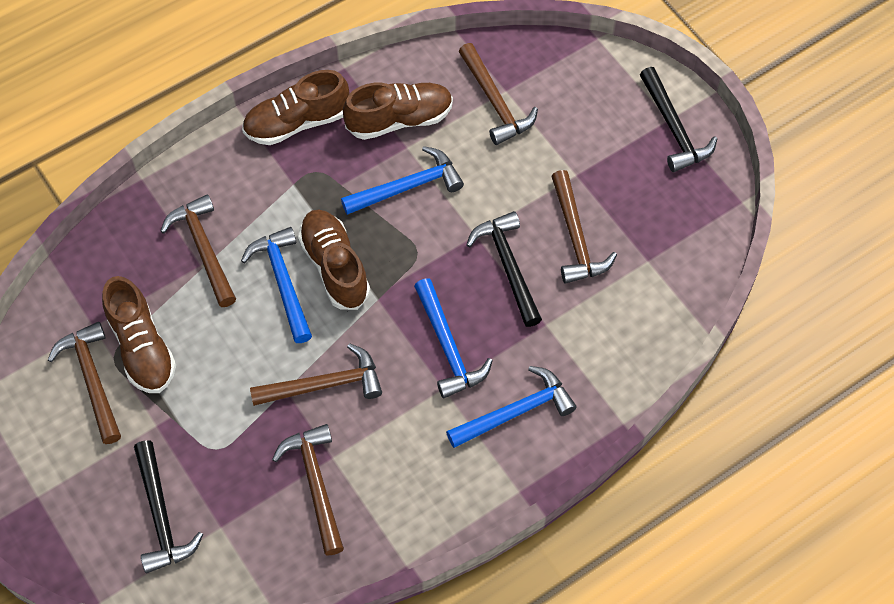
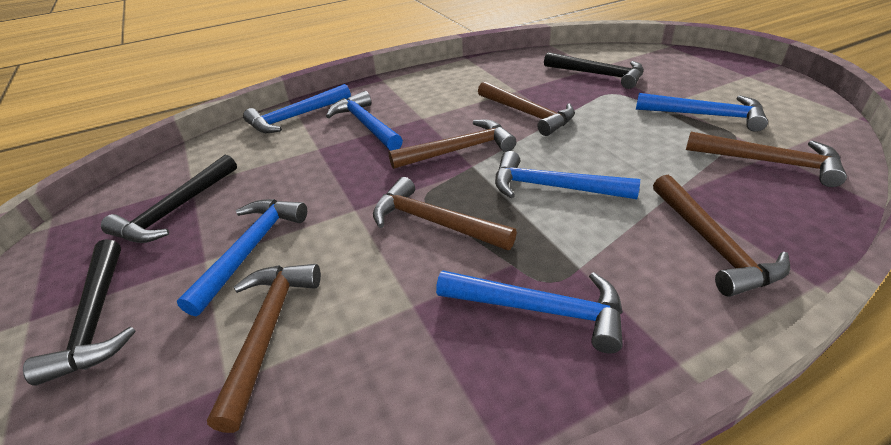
blue hammer: [241,227,312,343] [341,146,464,215] [414,278,493,398] [446,366,577,448] = 4 -> [177,199,307,316] [243,84,351,133] [326,91,403,151] [436,270,623,353] [495,151,640,199] [636,93,768,132] = 6
brown shoe: [102,276,176,393] [242,70,349,145] [298,209,370,310] [343,83,453,140] = 4 -> none = 0

